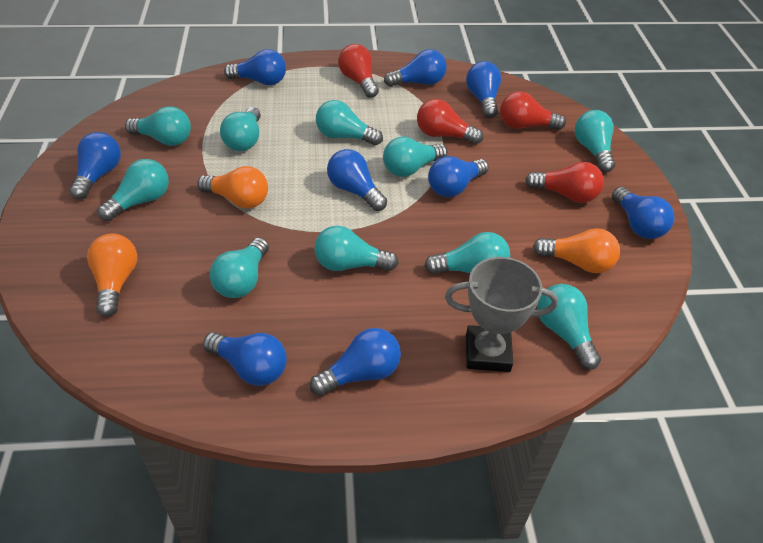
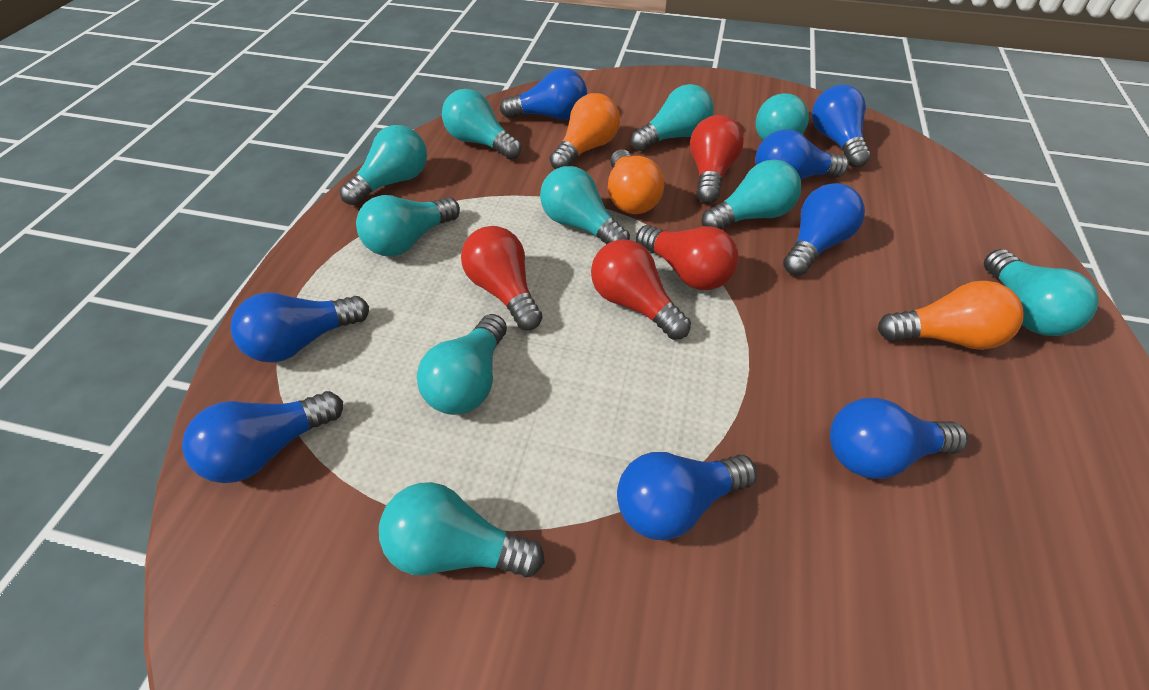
blue light bulb: [69,132,121,200] [203,332,287,386] [224,49,286,85] [310,328,401,396] [327,149,387,211] [384,49,447,87] [428,156,489,197] [466,61,501,118] [612,187,675,239] = 9 -> [182,391,343,483] [230,293,369,363] [500,68,587,120] [617,452,757,540] [755,129,849,180] [783,183,865,276] [812,85,871,167] [830,398,968,479] = 8
grey trophy: [445,257,558,372] = 1 -> none = 0

